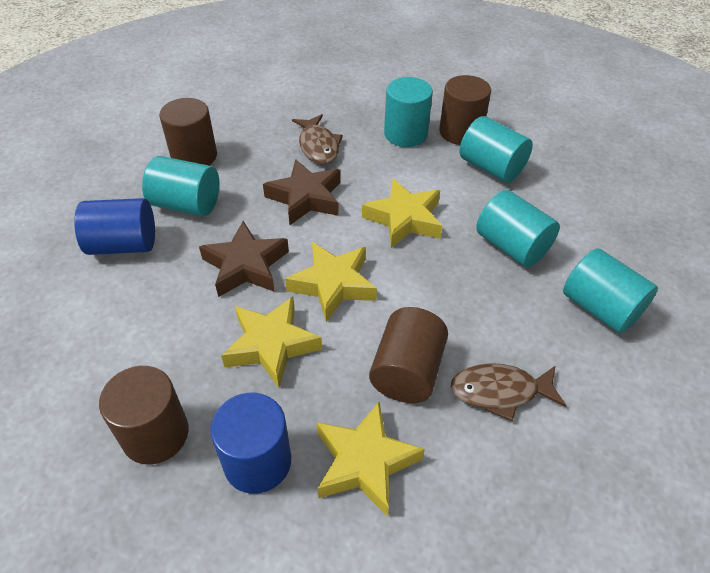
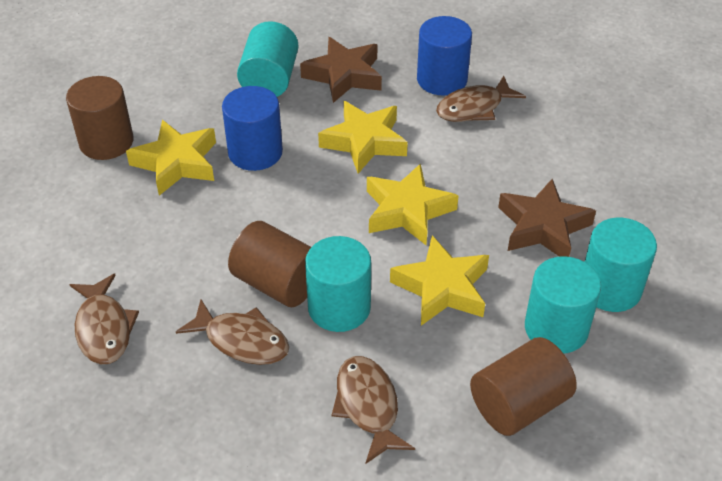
brown cylinder: [99,366,189,464] [159,98,217,165] [369,307,448,403] [439,75,491,145] = 4 -> [66,76,133,160] [228,221,311,307] [470,337,577,436] = 3
brown fish: [292,114,343,164] [451,363,567,422] = 2 -> [69,274,139,364] [176,300,289,365] [332,356,415,464] [436,76,526,122] = 4
turquoise cylinder: [142,156,220,216] [384,77,433,147] [460,116,533,183] [476,190,560,267] [563,248,658,333] = 5 -> [237,21,298,97] [305,236,371,332] [525,256,601,354] [585,218,657,312] = 4

